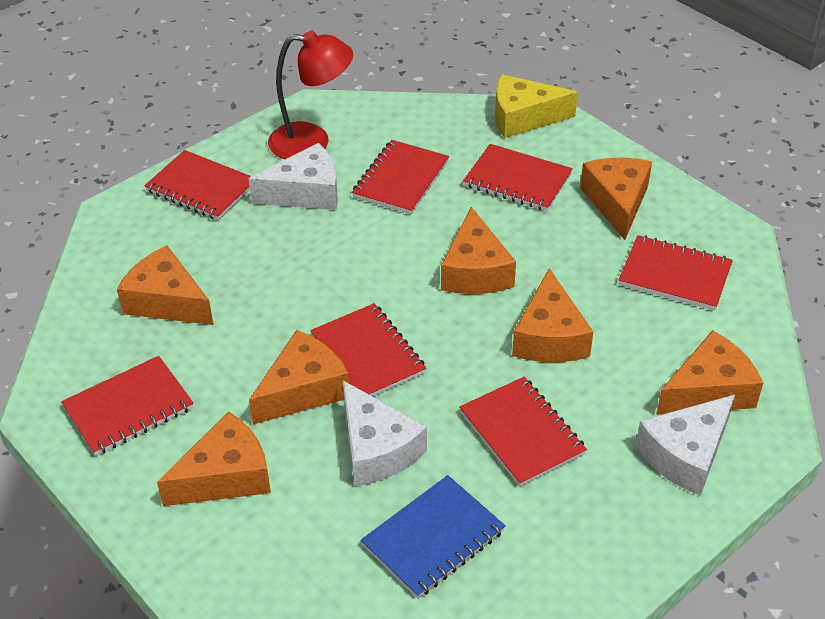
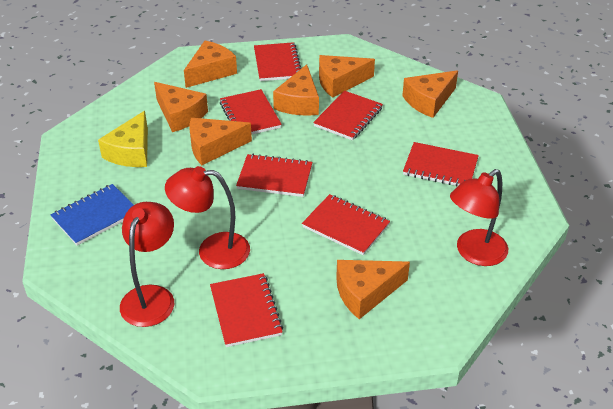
red lamp: [268,31,353,159] = 1 -> [120,202,174,327] [165,166,250,269] [450,169,508,266] = 3
white cheese: [248,143,338,210] [343,381,427,486] [635,395,735,496] = 3 -> none = 0

